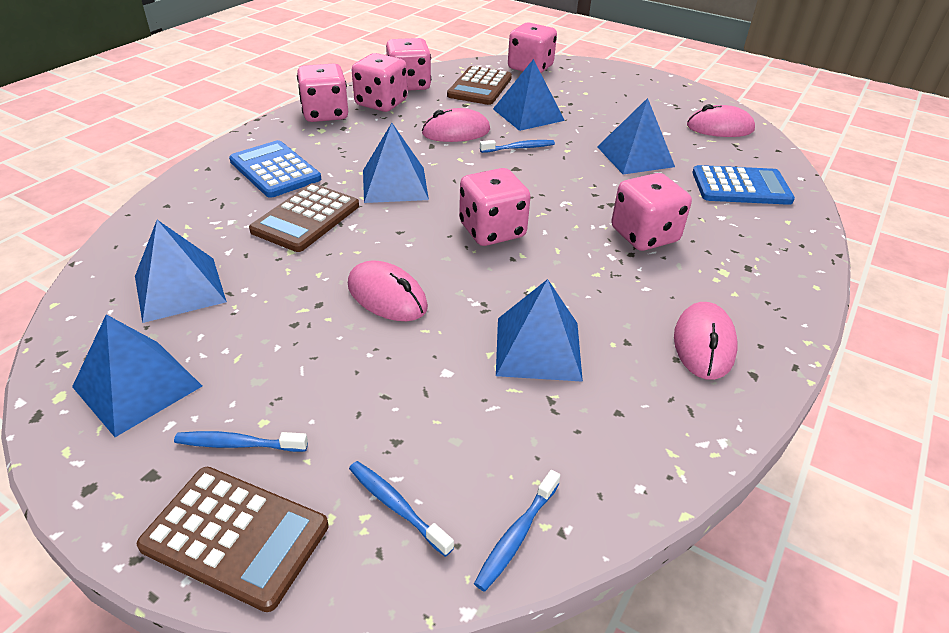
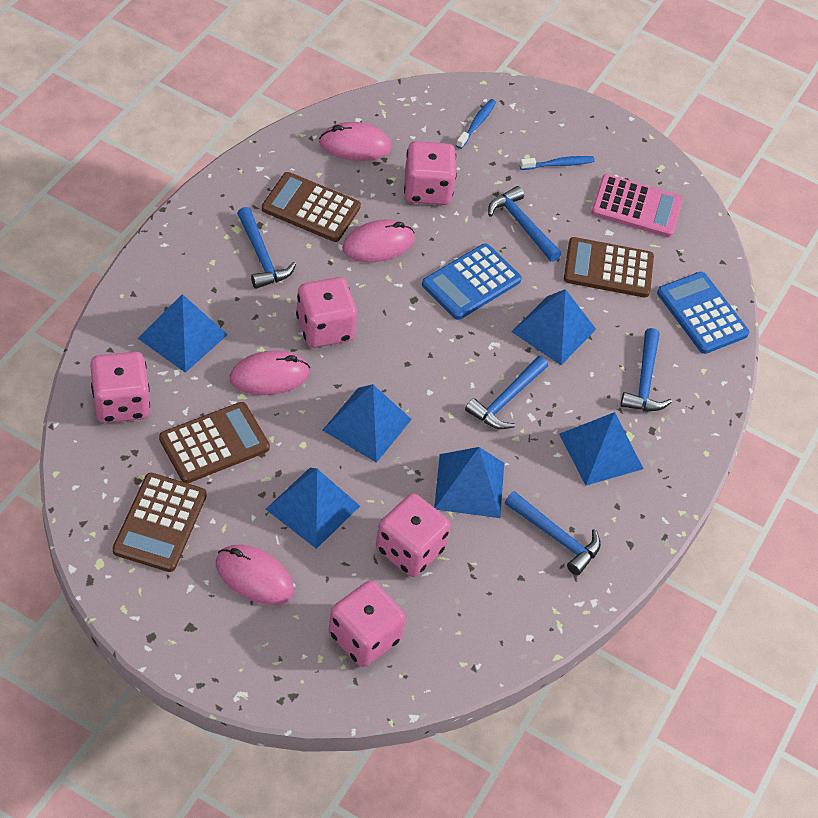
blue hammer: none = 0 -> [237,207,296,289] [465,356,548,429] [488,186,561,262] [505,491,601,575] [621,328,672,411] = 5
blue toothbrush: [174,431,308,452] [349,461,454,557] [474,470,560,592] [480,140,555,153] = 4 -> [456,99,496,149] [520,156,595,170] = 2
brown calculator: [137,467,328,612] [249,183,359,252] [447,66,512,105] = 3 -> [112,473,207,572] [159,402,270,483] [262,172,361,242] [564,237,654,298] = 4
pink calculator: none = 0 -> [591,174,683,237] = 1
pink dice: [297,64,348,122] [352,53,408,112] [386,38,431,90] [459,168,531,246] [508,22,557,73] [611,173,692,251] = 6 -> [90,352,150,423] [296,277,357,348] [329,580,406,667] [376,493,451,577] [404,141,457,205] = 5

